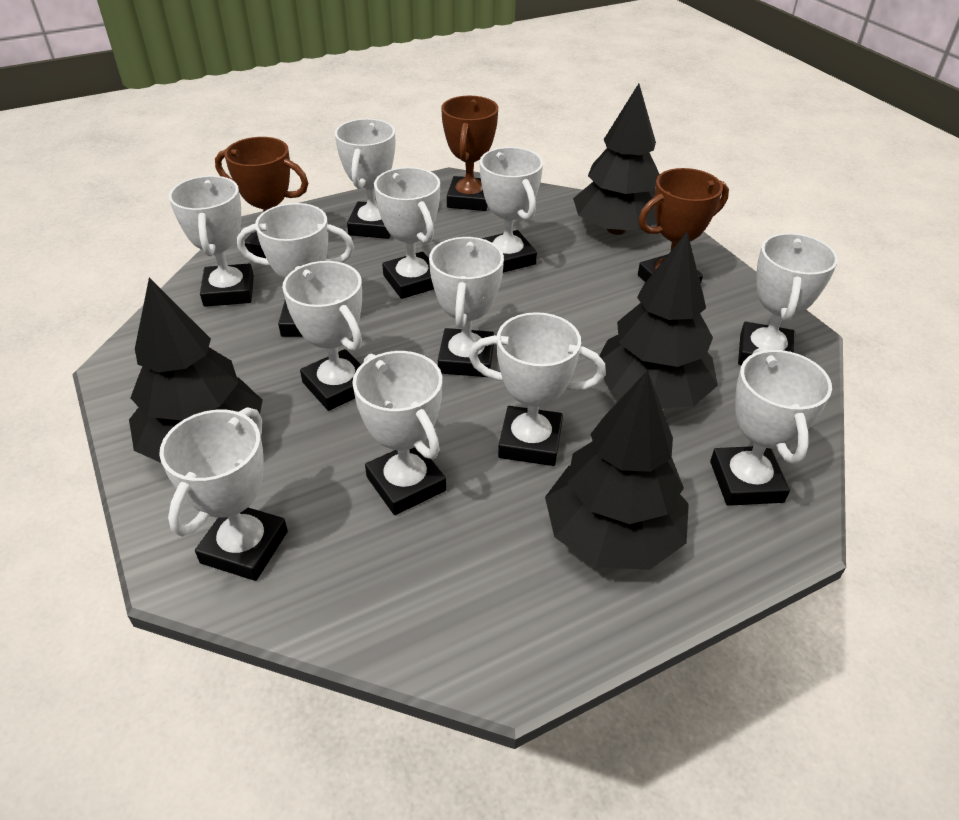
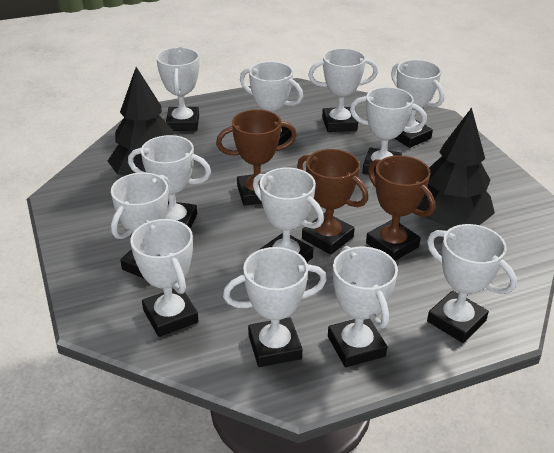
black tree: [129,278,263,463] [545,370,689,570] [573,84,660,235] [596,232,718,409] = 4 -> [108,67,174,176] [417,108,495,227] = 2

